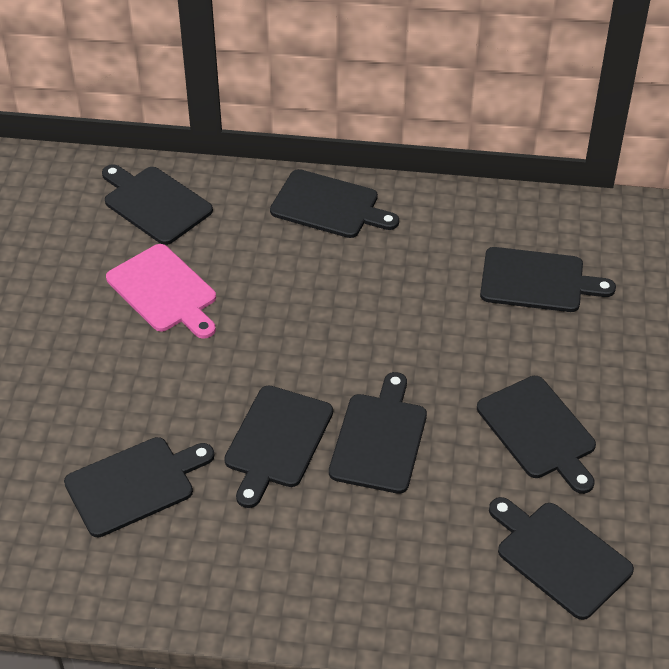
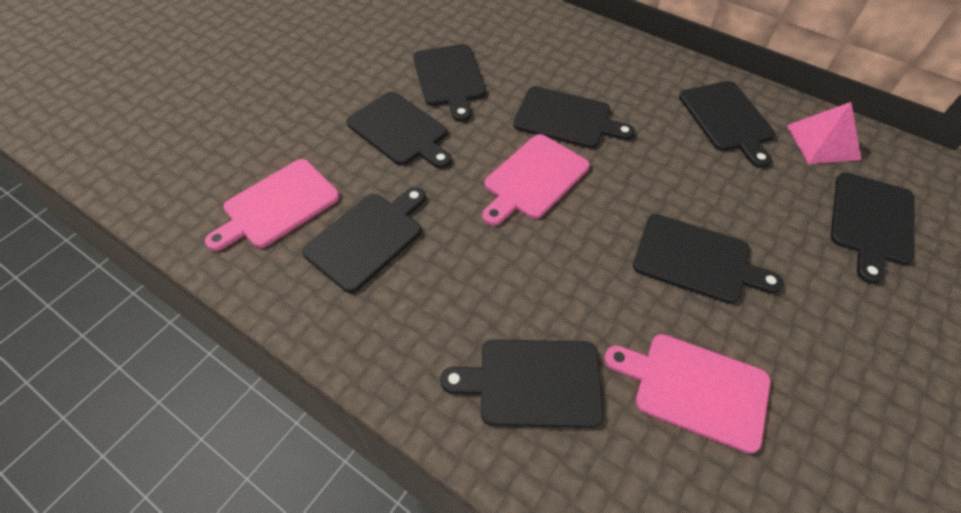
pink cutting board: [106,244,216,339] = 1 -> [205,159,340,251] [482,134,590,226] [604,334,771,454] = 3
pink pyramid: none = 0 -> [787,102,861,164] = 1

